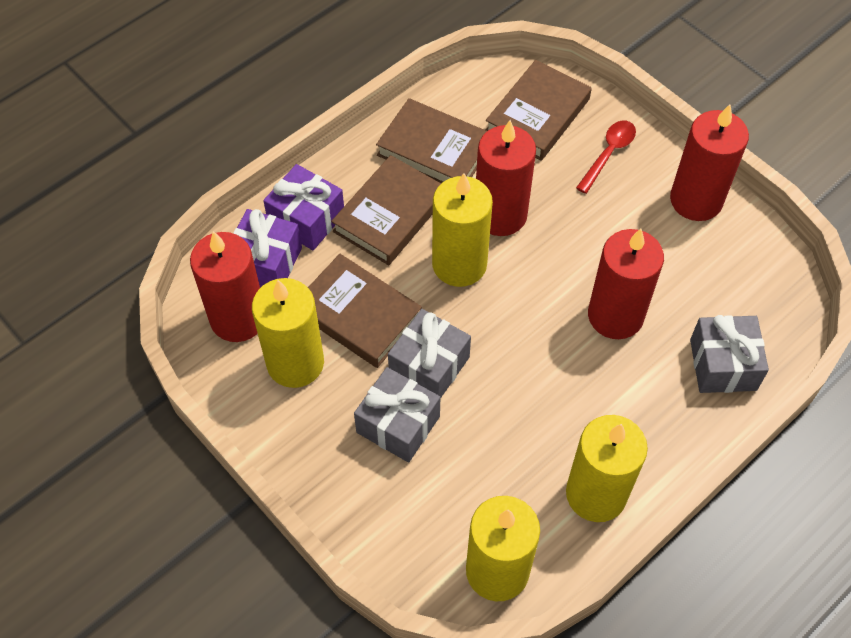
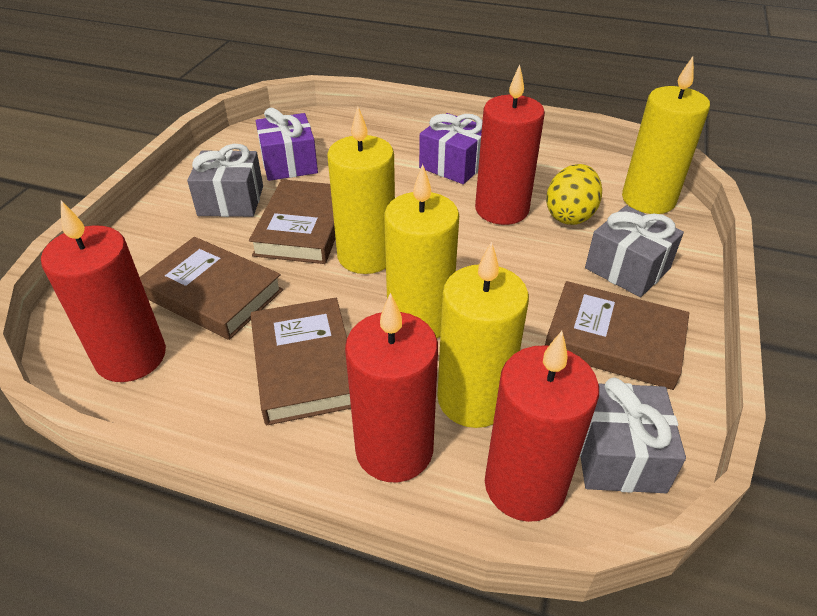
red spoon: [576,121,636,194] = 1 -> none = 0
yellow egg: none = 0 -> [546,164,602,225] = 1

